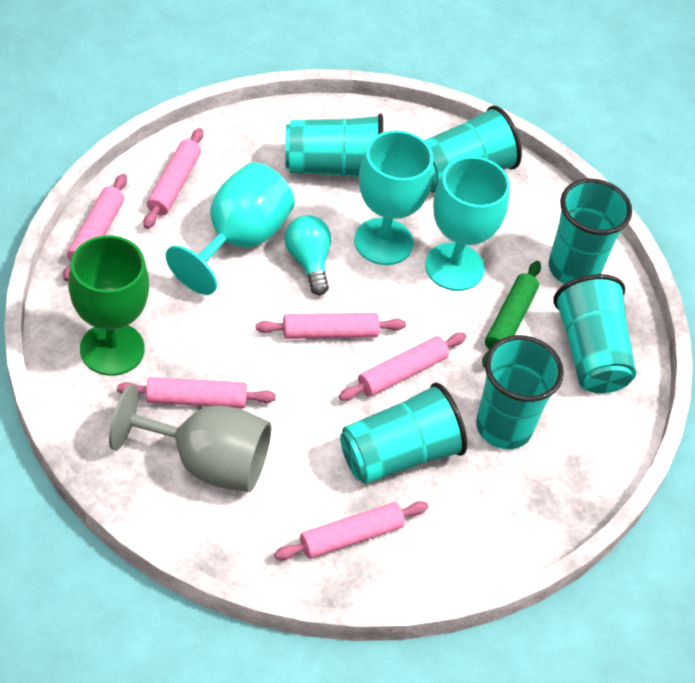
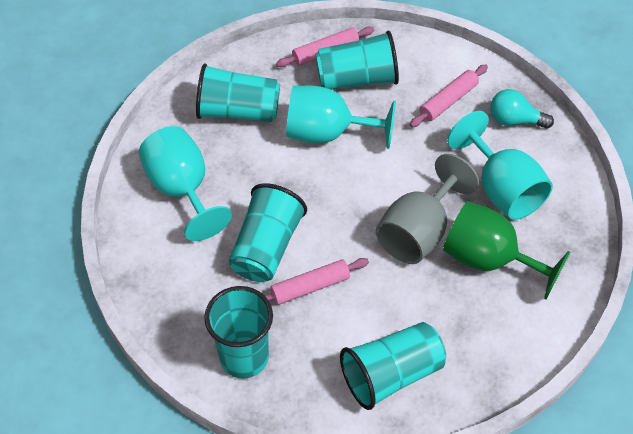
green rolling pin: [482,261,541,368] = 1 -> none = 0
pink rolling pin: [63,174,127,281] [117,377,276,408] [144,128,204,229] [256,313,406,339] [274,501,428,560] [339,333,466,401] = 6 -> [264,258,369,305] [276,27,374,67] [410,65,488,127] = 3
turquoise cup: [285,113,383,177] [340,382,467,484] [424,106,522,193] [476,335,564,449] [549,178,632,284] [553,274,636,394] = 6 -> [196,64,280,122] [204,286,273,379] [229,183,307,282] [316,31,399,90] [340,322,446,410] = 5

